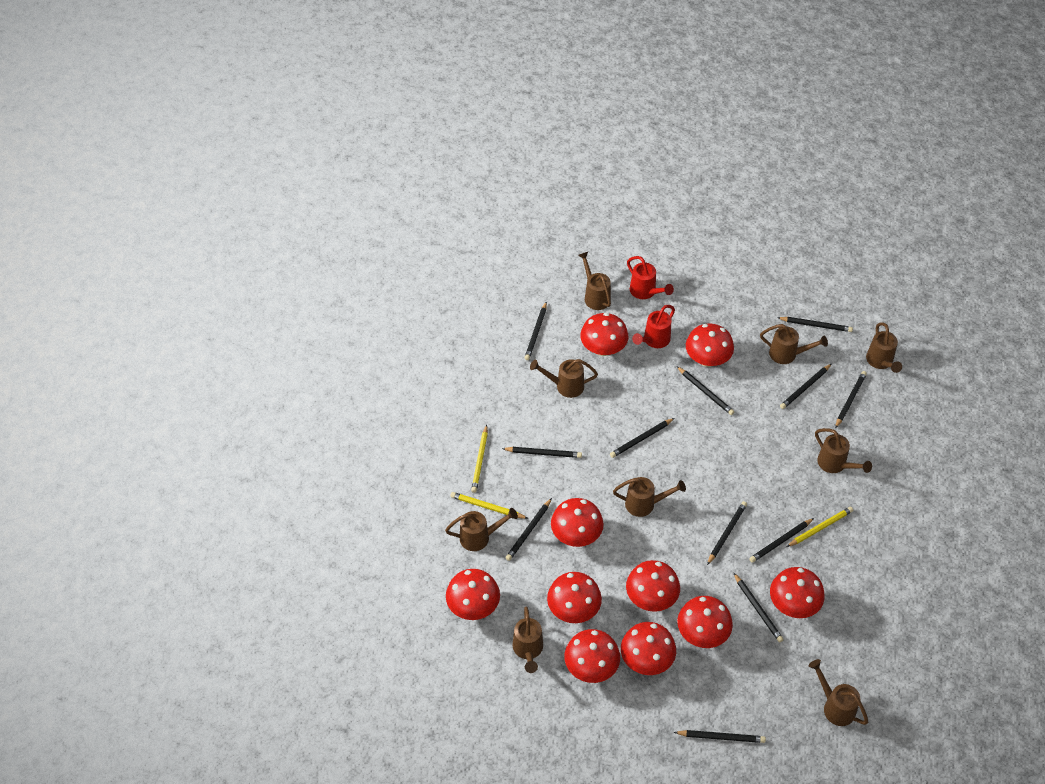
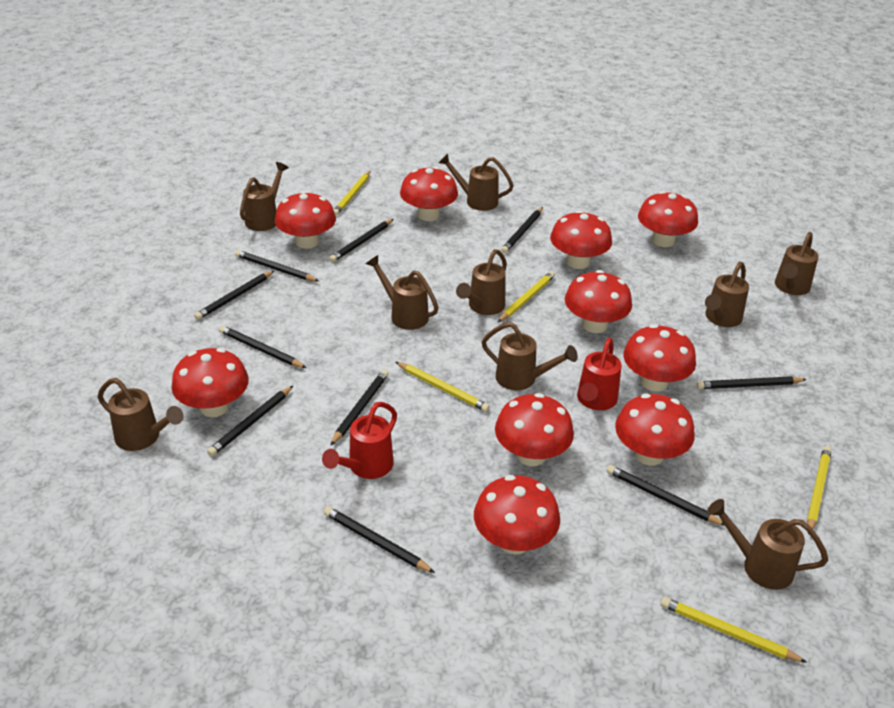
black pencil: [502,447,582,458] [506,498,552,561] [524,301,547,360] [610,418,674,458] [674,730,766,743] [677,367,735,415] [707,501,747,565] [733,572,784,643] [749,518,814,563] [777,317,853,332] [780,364,831,409] [835,371,867,428] = 12 -> [194,270,275,320] [207,386,293,456] [219,325,306,368] [235,250,319,281] [324,506,435,573] [329,219,393,262] [330,370,389,446] [501,207,543,253] [607,465,725,526] [696,376,807,389] = 10
yellow pencil: [450,492,528,519] [471,425,488,493] [786,507,853,547] = 3 -> [334,171,370,216] [396,362,490,412] [498,271,555,322] [661,597,807,663] [807,446,832,535] = 5

